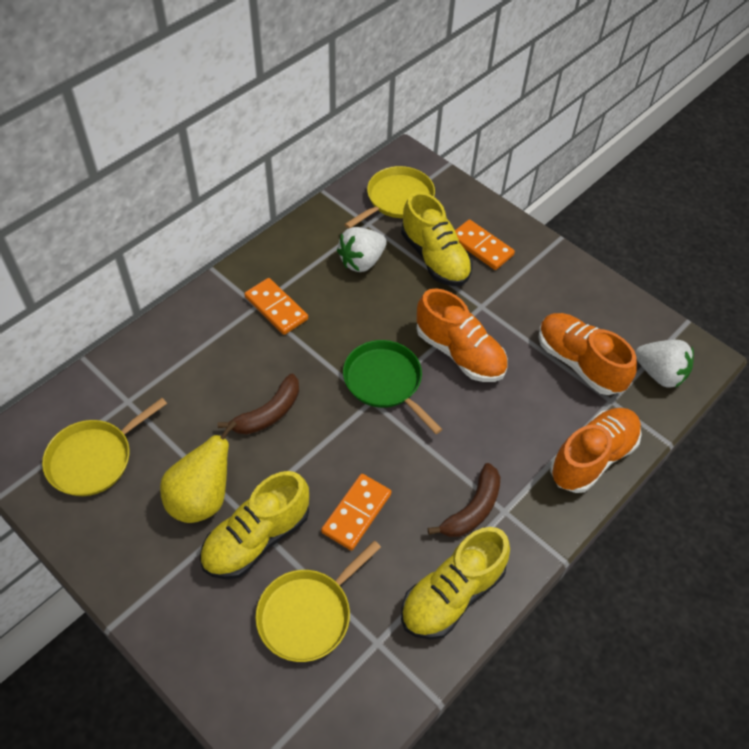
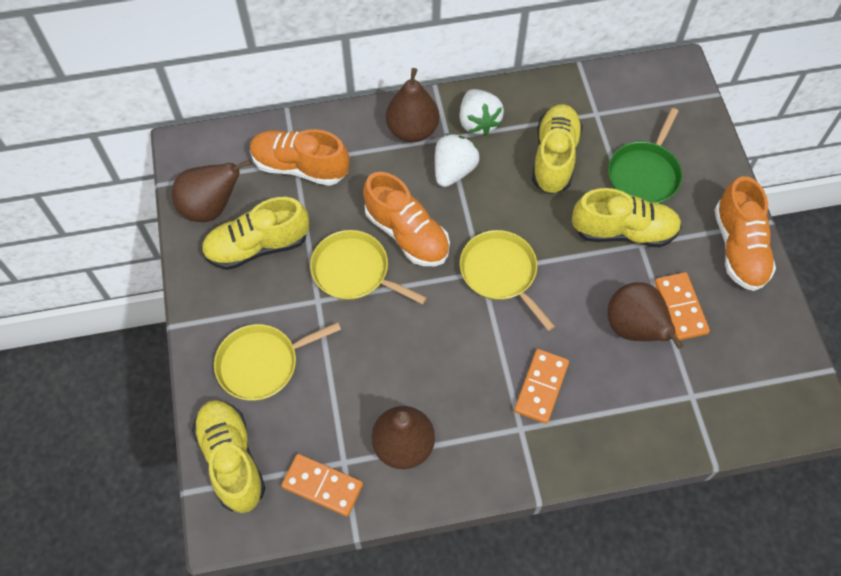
brown banana: [218,374,299,434] [428,463,500,537] = 2 -> none = 0
brown pear: none = 0 -> [172,159,252,222] [372,406,435,469] [386,68,439,142] [608,282,683,349] = 4
yellow pear: [160,420,237,523] = 1 -> none = 0
yellow shoe: [200,471,309,579] [401,192,473,286] [401,527,510,640] = 3 -> [192,400,265,513] [201,197,309,270] [532,104,583,194] [572,188,682,247] = 4

